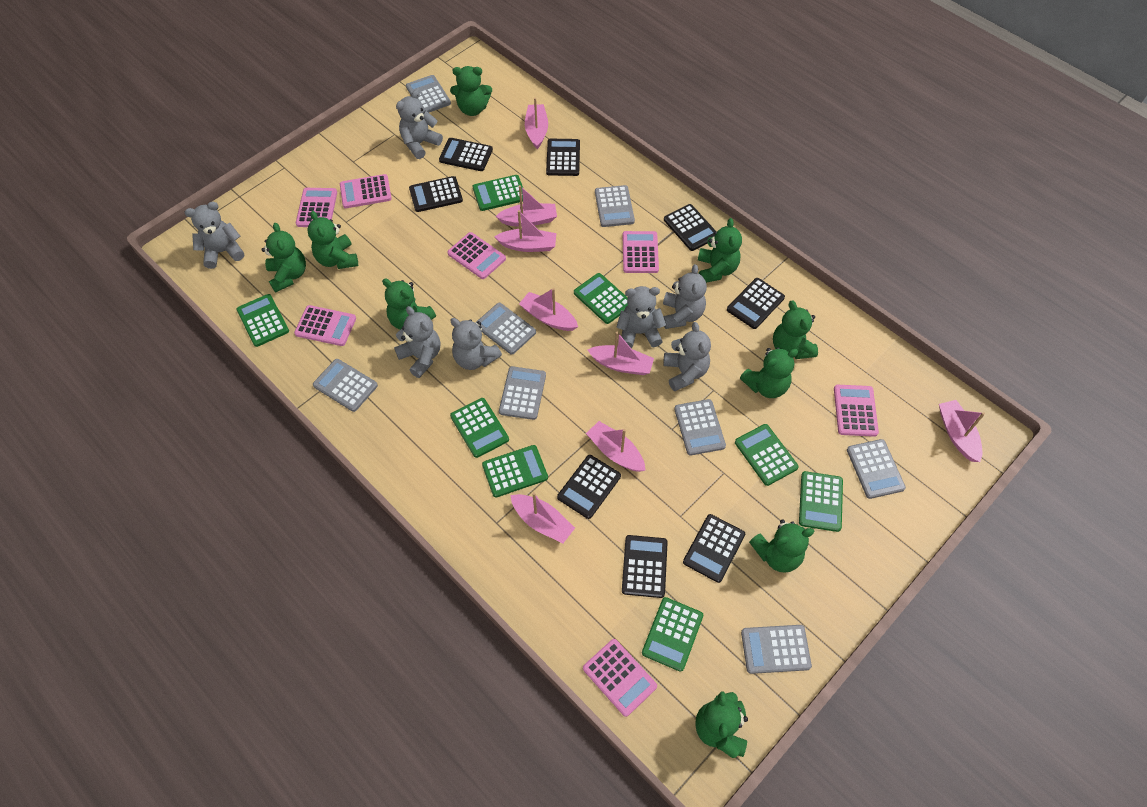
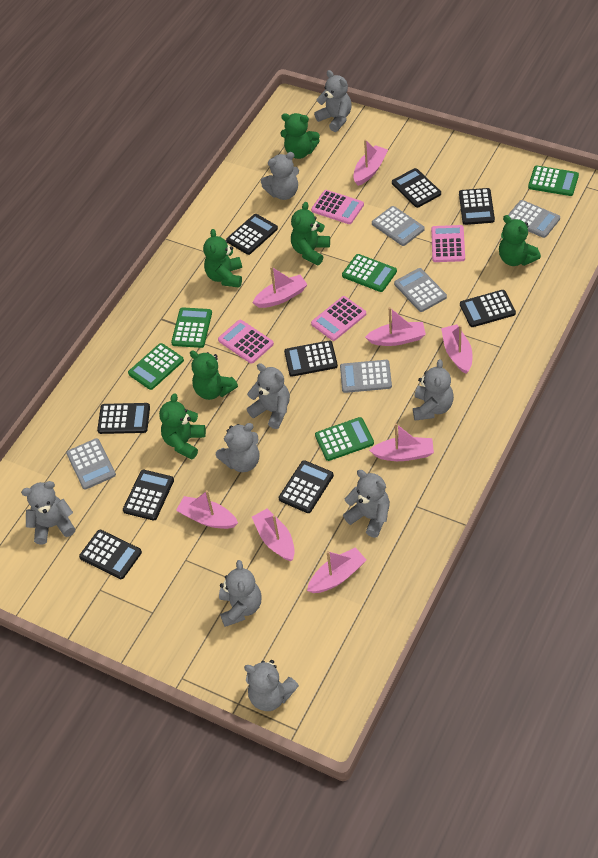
black calculator: [409,176,463,212] [439,138,493,171] [546,139,580,176] [557,455,621,519] [622,535,668,598] [664,204,717,251] [683,514,745,583] [727,278,785,329] = 8 -> [79,530,142,579] [97,403,150,434] [123,470,174,521] [226,214,278,255] [279,460,334,513] [284,340,338,377] [392,168,441,208] [459,188,495,225] [460,290,516,327] = 9
green calculator: [236,294,289,347] [450,398,509,458] [472,175,523,211] [482,445,548,497] [574,273,628,324] [642,597,703,672] [735,424,799,486] [799,471,843,532] = 8 -> [128,343,184,390] [171,307,212,348] [315,417,374,461] [342,254,397,292] [528,166,579,196] = 5
green teddy bear: [261,223,306,293] [307,210,358,269] [382,278,436,330] [450,66,492,116] [695,691,748,758] [698,218,742,283] [740,348,798,398] [749,519,814,573] [773,300,818,359] = 9 -> [159,393,206,460] [190,351,238,400] [203,229,242,288] [280,113,320,159] [291,202,330,265] [499,215,541,266] = 6
grey calculator: [313,359,378,412] [406,75,451,113] [475,303,536,354] [499,366,546,420] [595,185,635,227] [674,399,726,456] [741,625,812,674] [847,439,906,499] = 8 -> [66,438,116,490] [340,360,392,393] [372,206,425,246] [394,268,447,312] [508,200,560,238] = 5
grey teddy bear: [184,202,244,269] [394,306,440,378] [396,90,443,159] [450,318,502,370] [617,286,666,348] [663,264,707,329] [663,322,711,391] = 7 -> [21,481,75,545] [216,423,259,472] [219,560,262,627] [244,660,299,711] [247,363,290,429] [261,152,299,200] [314,70,352,132] [343,470,390,538] [413,359,454,420] = 9
pink calculator: [294,305,356,346] [296,188,337,227] [340,174,392,208] [447,232,506,279] [583,639,657,717] [622,231,659,273] [834,385,879,437] = 7 -> [218,320,274,364] [311,190,364,224] [311,296,366,341] [431,225,465,262] = 4

